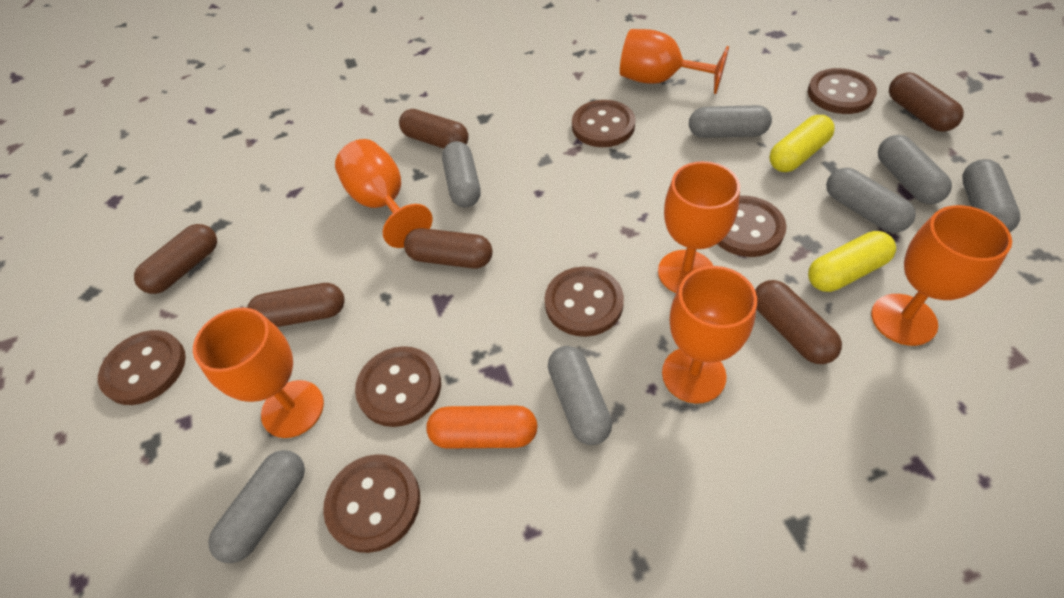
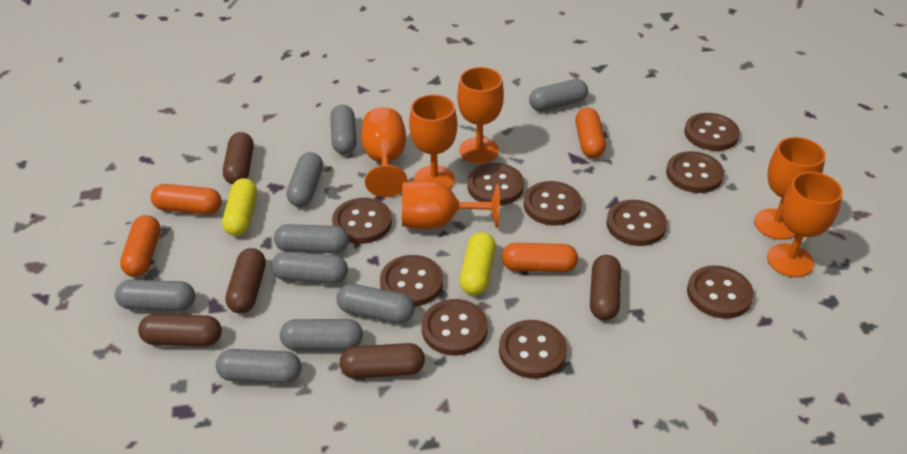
brown button: [98,330,186,405] [323,454,420,553] [355,346,441,427] [545,267,624,337] [572,100,636,147] [717,196,787,257] [808,68,877,114] = 7 -> [332,198,392,244] [380,255,443,307] [422,299,488,356] [467,163,524,205] [499,320,567,379] [524,181,582,226] [606,200,667,246] [666,151,724,193] [684,113,740,151] [687,265,754,319] = 10
brown capsule: [134,224,217,294] [247,283,345,327] [399,109,469,149] [404,228,493,269] [755,280,842,364] [889,72,964,132] = 6 -> [138,314,222,347] [223,132,254,184] [225,248,266,313] [340,343,425,379] [590,255,621,320] = 5
grey capsule: [208,450,305,563] [442,141,481,208] [548,346,612,445] [689,105,772,138] [826,168,916,233] [878,135,952,204] [962,159,1020,232] = 7 -> [115,280,195,311] [216,349,301,384] [271,252,348,284] [274,224,349,254] [280,319,363,350] [286,152,323,207] [330,105,357,154] [337,284,415,323] [529,79,588,111] = 9
orange capsule: [426,405,538,448] = 1 -> [120,215,160,277] [151,184,222,214] [501,243,578,272] [575,108,606,158] = 4

